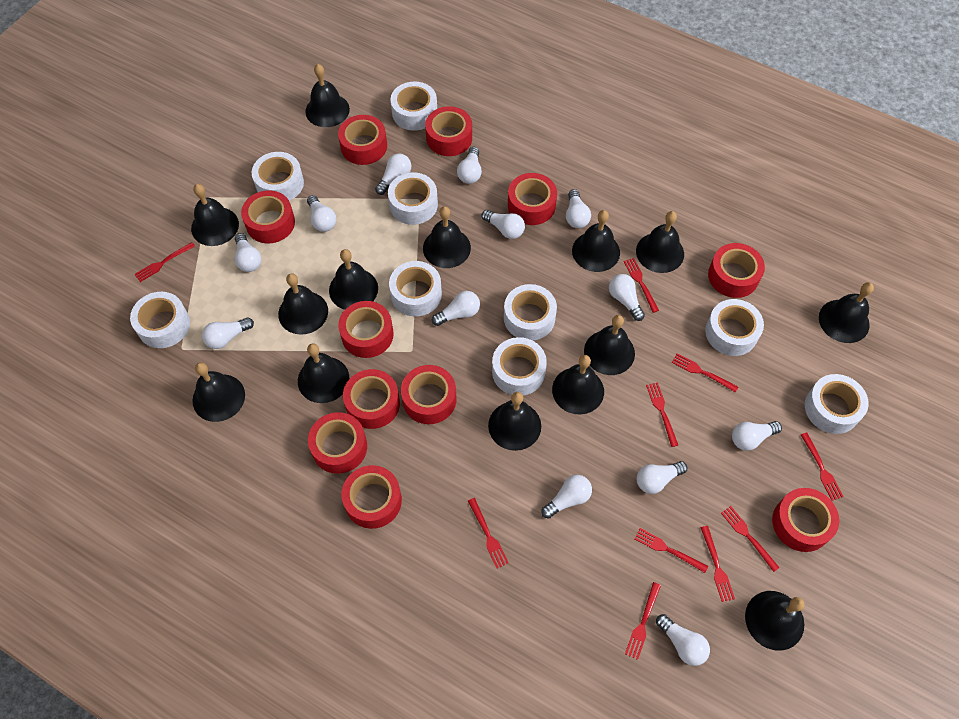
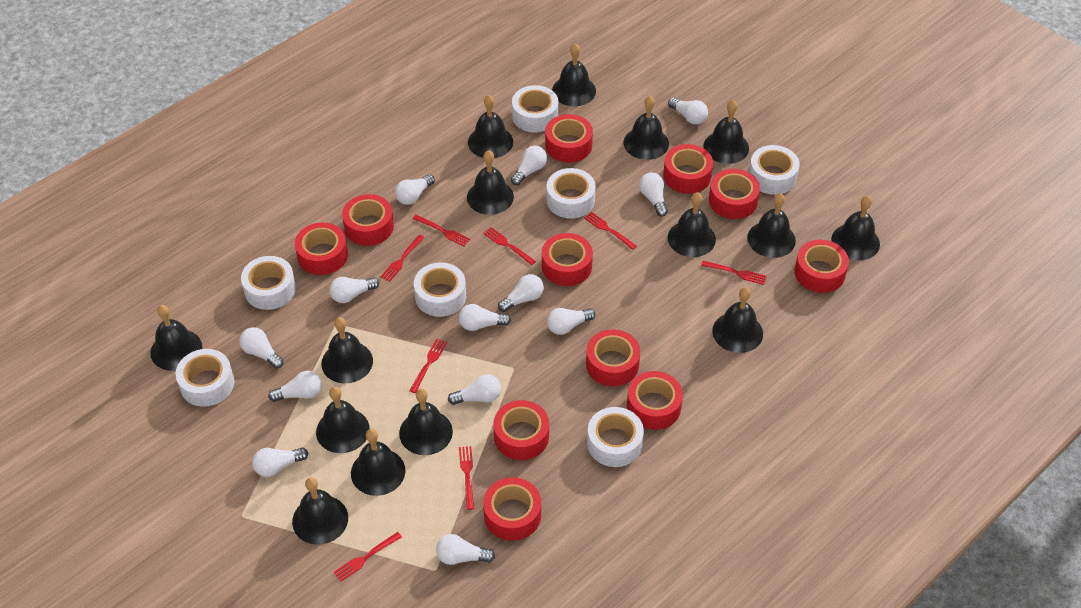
black bell: [191,184,239,246] [192,362,245,422] [278,274,328,335] [298,343,349,403] [305,64,350,127] [329,249,378,310] [423,206,471,268] [488,392,541,451] [552,355,604,414] [572,210,620,272] [584,315,635,375] [636,211,684,273] [745,591,805,651] [819,282,874,343] = 14 -> [150,305,202,371] [292,477,348,545] [316,387,370,453] [321,317,373,383] [351,429,405,496] [399,389,453,455] [467,150,514,215] [468,95,513,158] [552,43,596,106] [624,96,669,160] [668,192,716,257] [704,100,749,164] [712,287,763,353] [747,193,796,258] [831,196,880,261] = 15
red fork: [134,242,195,282] [468,498,509,568] [624,258,659,313] [625,582,661,660] [635,528,708,573] [646,382,678,447] [672,353,738,393] [700,526,735,602] [721,506,780,572] [801,432,844,501] = 10 -> [334,532,402,582] [380,235,425,282] [409,339,447,393] [413,215,470,246] [459,446,474,510] [483,227,536,265] [584,212,637,250] [701,261,767,285] = 8
white tape: [130,292,190,348] [252,152,304,201] [388,172,438,225] [389,261,442,316] [391,82,437,131] [492,337,547,395] [504,284,557,341] [705,299,764,356] [805,374,869,434] = 9 -> [175,349,234,407] [241,256,296,310] [414,262,466,317] [512,85,558,133] [547,168,596,219] [587,407,644,467] [749,145,800,195] = 7

